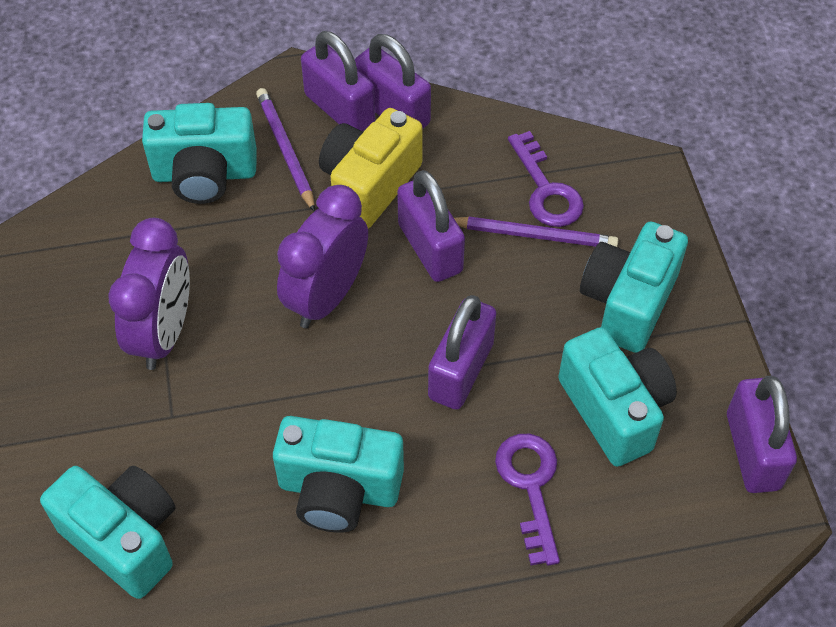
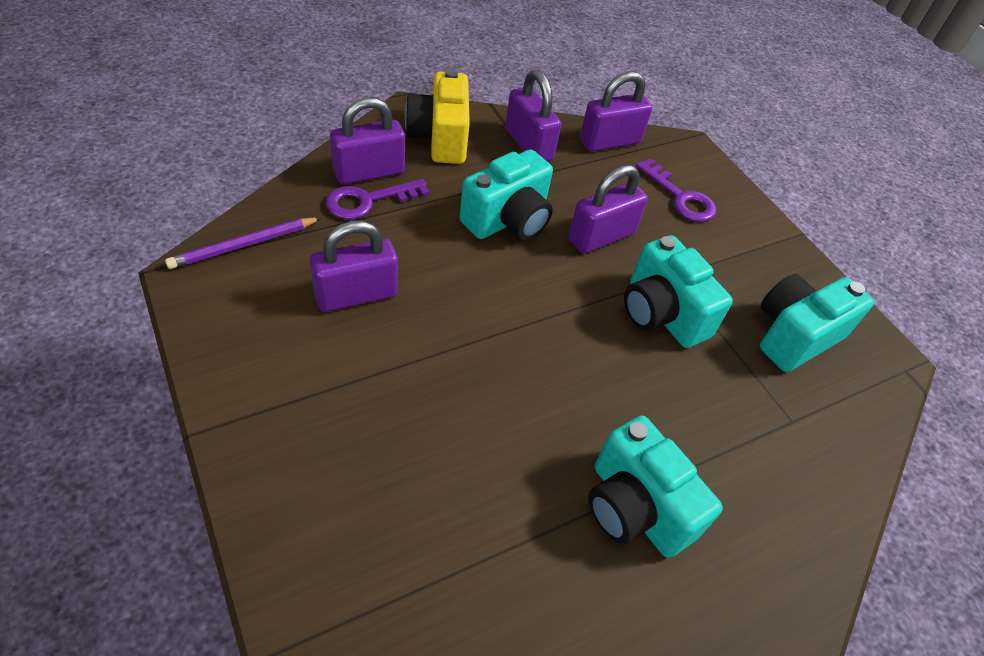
purple clock: [108,218,190,370] [277,185,368,328] = 2 -> none = 0
purple pencil: [256,88,315,211] [454,217,618,247] = 2 -> [165,217,321,269] = 1
turquoise camera: [40,466,176,599] [142,103,257,204] [273,416,404,533] [558,327,677,467] [580,222,688,353] = 5 -> [460,149,553,240] [588,415,723,558] [624,235,733,348] [760,274,874,372] = 4

